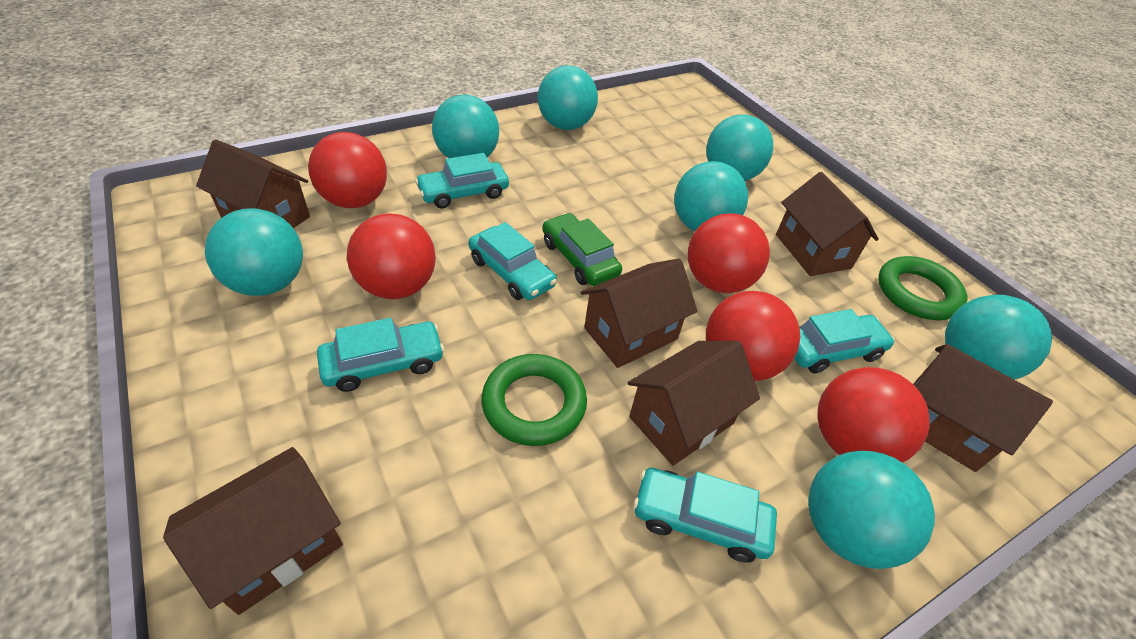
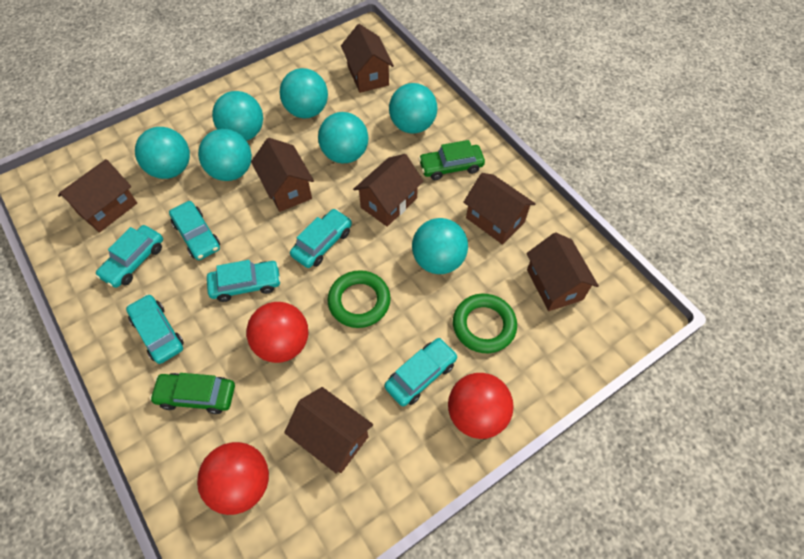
brown house: [163,447,343,615] [196,140,310,228] [581,258,697,368] [628,341,760,466] [776,172,879,276] [913,344,1053,472] = 6 -> [58,159,137,232] [251,138,314,212] [284,387,373,474] [341,24,394,93] [353,154,424,227] [463,173,536,244] [526,232,599,311] = 7
green car: [543,213,622,286] = 1 -> [150,373,235,414] [419,140,485,180] = 2
red ball: [308,132,387,208] [347,213,436,299] [688,213,770,293] [706,291,800,381] [817,367,930,463] = 5 -> [197,442,269,515] [246,302,308,363] [448,373,514,439] = 3
turquoise car: [317,318,444,392] [415,153,509,208] [469,222,557,300] [633,468,777,563] [794,309,895,373] = 5 -> [95,225,163,288] [126,294,184,364] [169,201,220,260] [207,260,281,302] [290,209,352,268] [384,338,458,406] = 6

